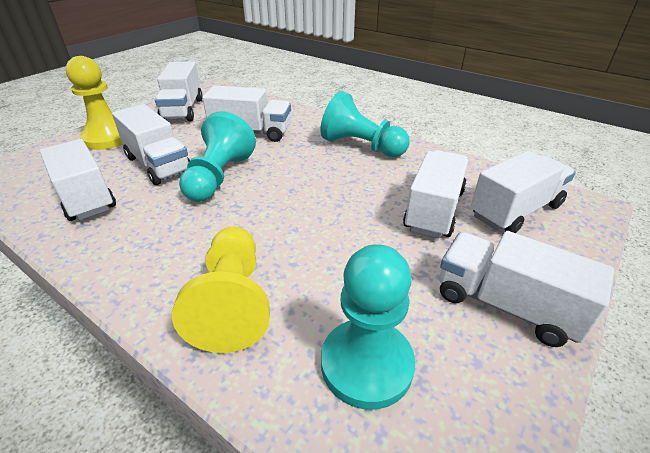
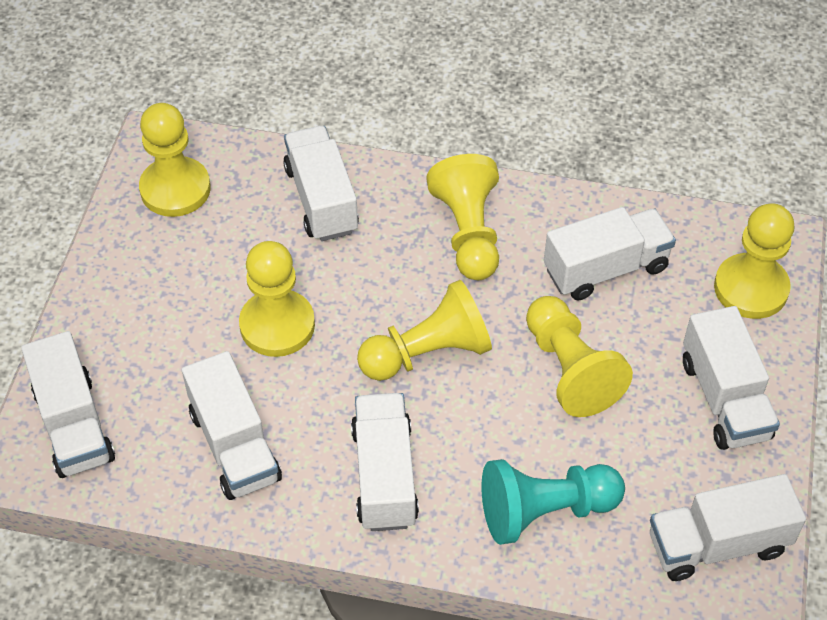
turquoise pawn: [179,111,256,202] [320,91,410,157] [321,244,415,410] = 3 -> [482,459,625,545] = 1
yellow pawn: [65,56,123,150] [172,227,270,353] = 2 -> [139,103,211,217] [239,241,315,357] [357,280,492,381] [427,154,499,280] [526,296,633,417] [714,203,794,319] = 6

